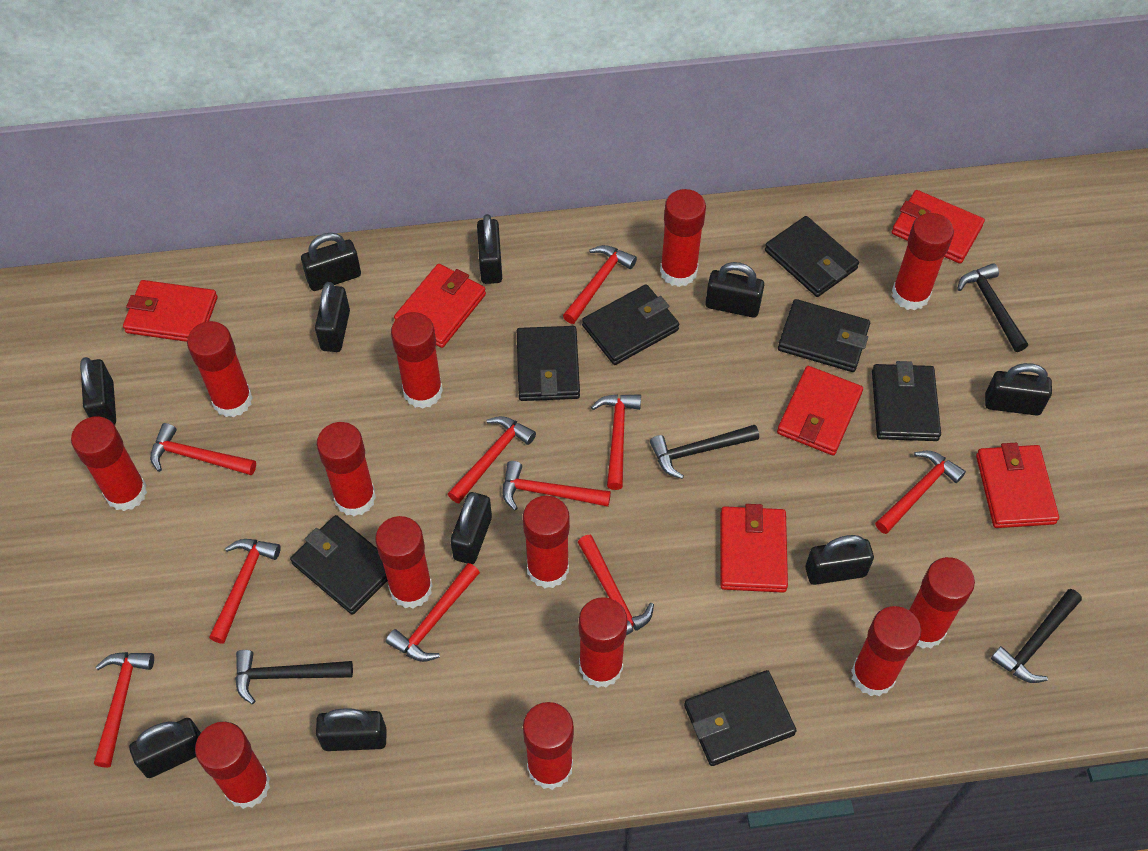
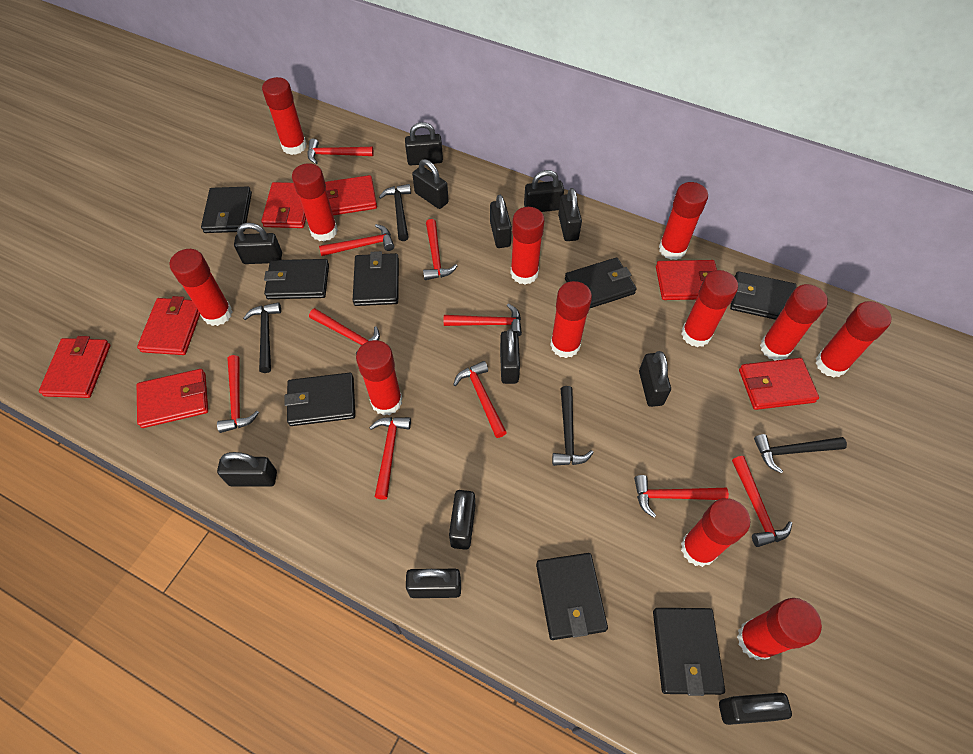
black padlock: [80,357,116,425] [129,718,201,778] [301,233,361,291] [315,282,350,352] [316,708,387,751] [450,492,492,564] [477,214,502,284] [705,262,764,318] [805,535,874,585] [985,363,1052,416] = 10 -> [217,452,277,487] [234,223,282,264] [405,122,443,165] [406,569,461,598] [412,159,449,209] [449,490,475,550] [490,195,512,248] [500,329,520,384] [524,170,564,212] [558,188,582,241] [639,351,671,407] [719,693,792,725] = 12
black wallet: [290,515,388,615] [517,326,580,401] [582,284,679,365] [684,670,797,766] [765,216,859,297] [778,299,870,372] [872,361,941,441] = 7 -> [201,187,252,233] [264,259,329,299] [284,373,355,426] [353,251,399,306] [536,553,608,640] [565,257,637,308] [653,608,725,696] [730,271,796,320] = 8
red glue stick: [71,416,147,511] [187,321,253,417] [195,722,270,809] [317,422,376,516] [375,516,432,609] [391,312,443,409] [523,496,570,588] [523,702,574,790] [579,597,628,688] [660,189,706,287] [851,606,921,696] [892,213,954,310] [909,557,975,649] = 13 -> [170,249,233,326] [262,77,307,155] [292,163,338,242] [356,340,402,415] [510,207,545,285] [550,281,592,358] [659,182,708,260] [681,270,738,347] [681,498,750,567] [737,598,822,660] [760,284,828,361] [816,301,892,378] = 12
red wallet: [123,280,217,342] [394,264,486,348] [721,504,788,593] [777,366,863,455] [892,190,985,264] [976,443,1059,528] = 6 -> [39,336,111,398] [137,296,200,355] [137,369,208,428] [261,182,306,228] [325,175,377,215] [656,260,717,300] [739,358,819,410] = 7

